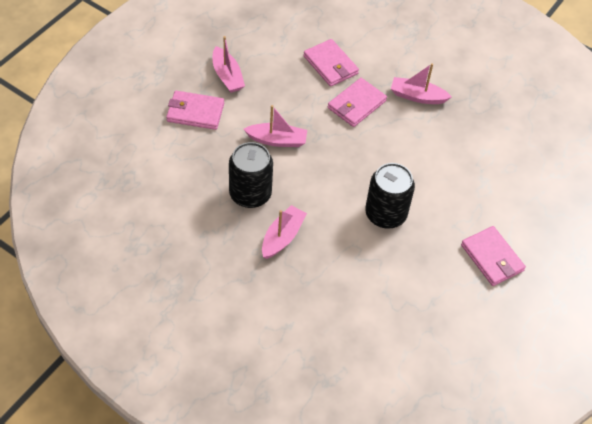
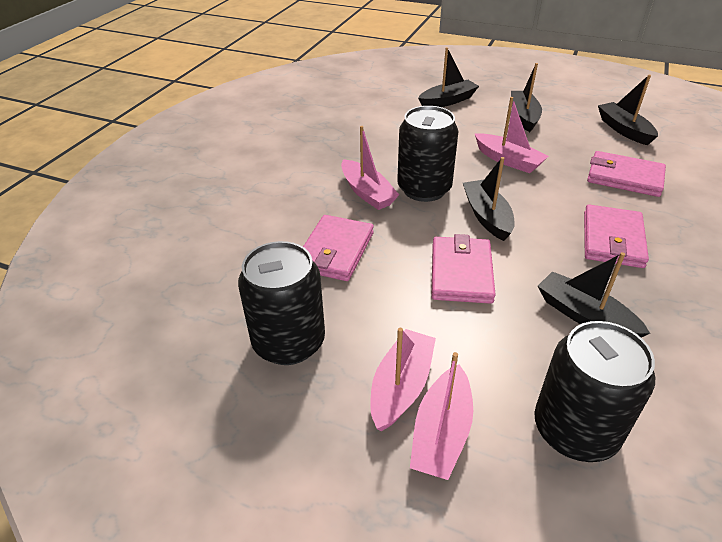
black boat: none = 0 -> [418,47,479,107] [463,157,515,241] [511,63,542,132] [538,252,650,337] [598,75,658,145] = 5
black can: [229,142,273,208] [365,163,415,229] = 2 -> [238,241,325,365] [397,106,459,202] [534,321,655,462] = 3

